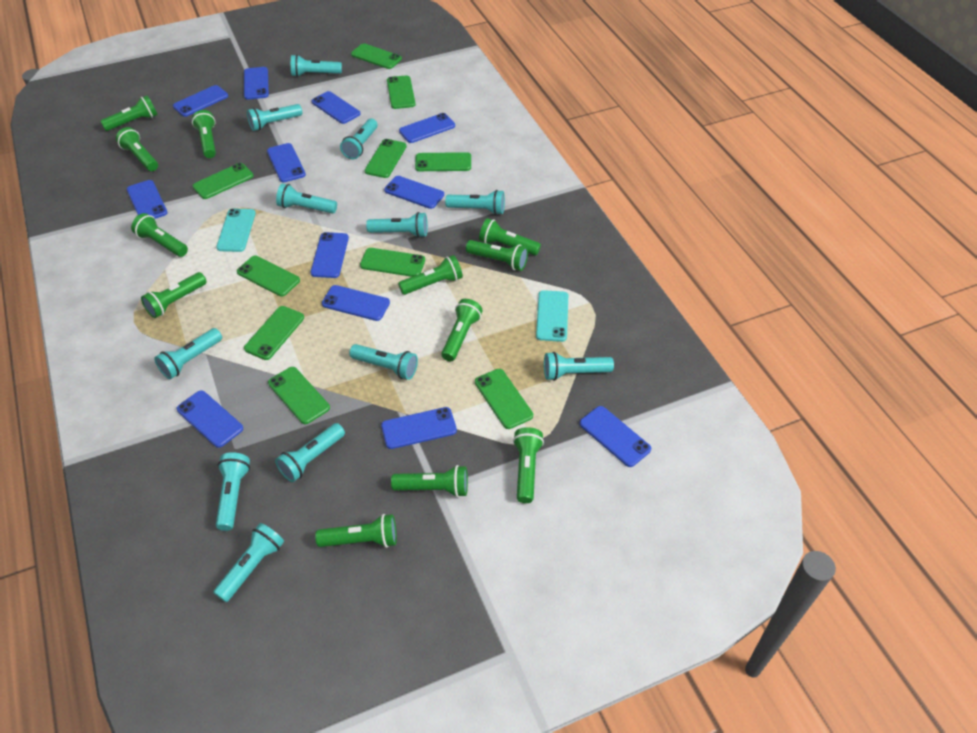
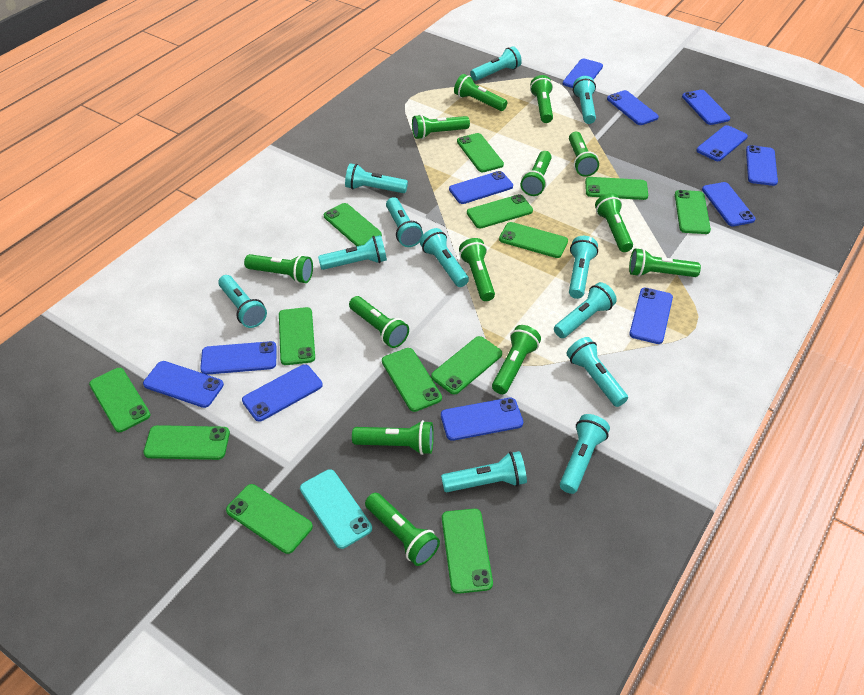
green flashlight: [100,95,158,131] [116,127,158,171] [131,213,188,257] [141,272,206,318] [192,110,216,158] [315,514,397,548] [391,465,468,497] [398,255,463,295] [441,299,483,361] [466,240,528,271] [479,218,541,256] [513,427,544,503] = 12 -> [244,254,313,283] [349,296,409,348] [352,420,434,455] [365,493,440,566] [412,114,470,139] [454,74,507,111] [459,238,495,301] [492,325,541,394] [521,151,552,196] [530,75,553,123] [569,132,599,177] [595,193,633,252] [629,248,701,277] = 13
green phone: [193,163,253,199] [237,256,300,297] [244,306,304,360] [268,367,330,424] [351,43,402,69] [360,248,425,277] [365,139,407,178] [387,75,416,109] [415,152,471,171] [475,369,533,429] = 10 -> [89,368,151,432] [143,425,230,460] [226,484,313,554] [279,307,315,365] [324,203,382,246] [382,348,442,412] [431,336,502,395] [442,509,493,594] [457,133,504,173] [467,194,533,228] [499,222,568,258] [585,177,648,200] [675,190,711,234] = 13
turquoise phone: [216,208,256,252] [536,290,568,342] = 2 -> [300,469,372,549] = 1

